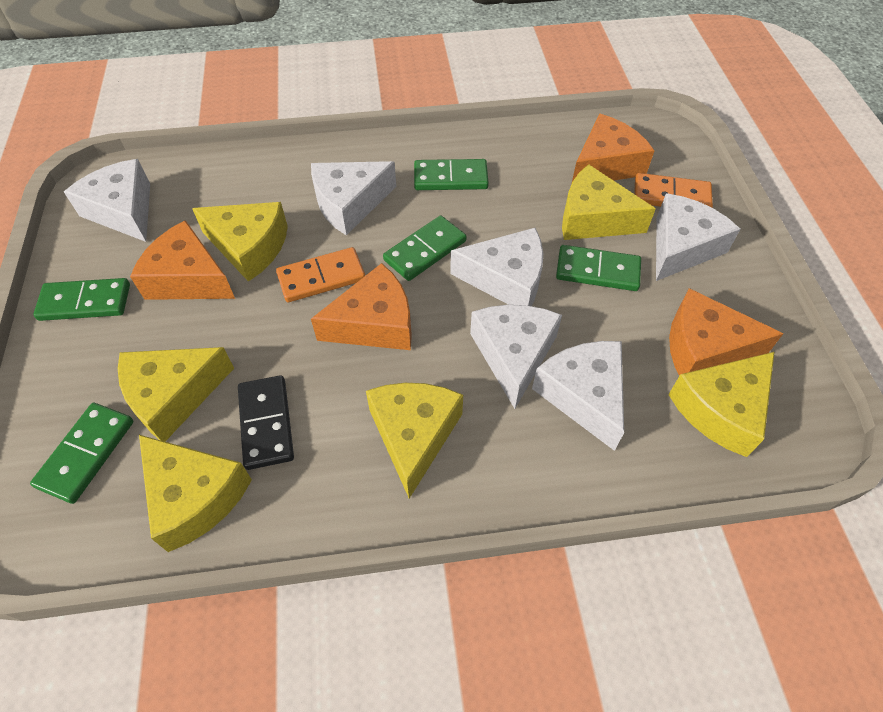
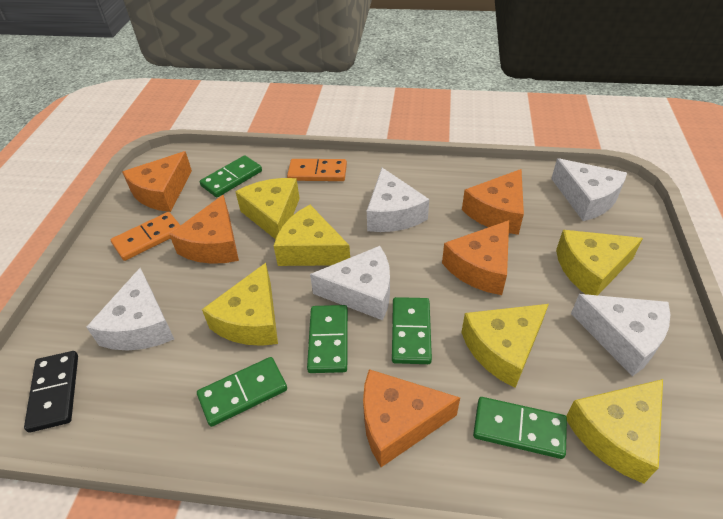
orange cheese: [130,220,235,300] [311,263,412,350] [572,114,655,182] [669,288,784,376] = 4 -> [122,151,192,212] [169,195,239,264] [363,369,460,467] [442,220,509,295] [462,169,524,235] = 5
white cheese: [64,159,150,242] [311,161,396,236] [450,228,543,306] [470,305,562,409] [532,341,624,451] [656,193,740,281] = 6 -> [86,268,174,351] [310,246,390,320] [367,168,429,232] [551,158,627,221] [571,294,670,376] = 5

